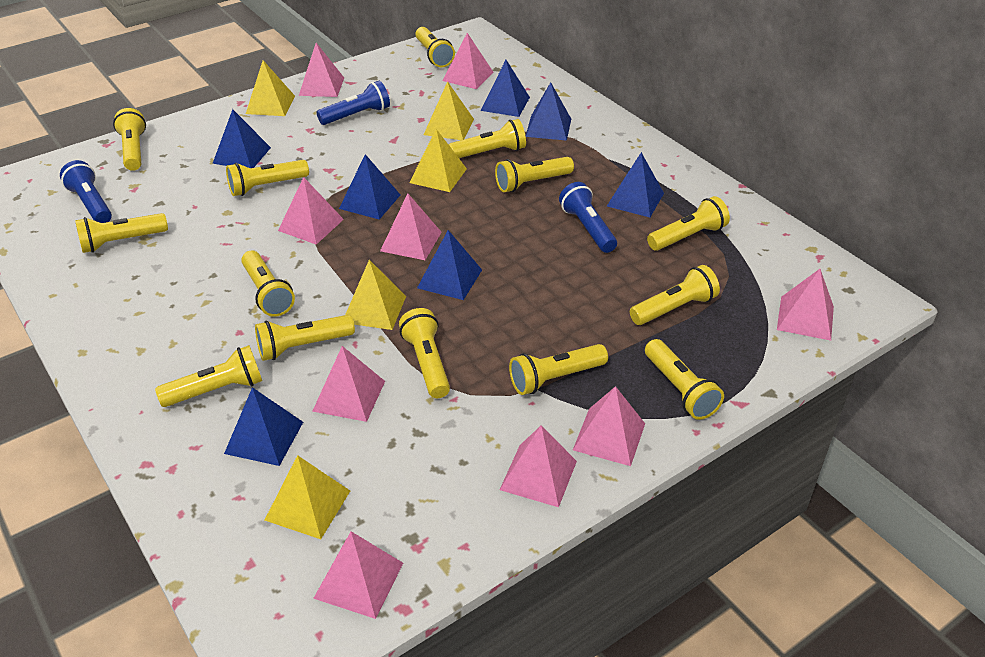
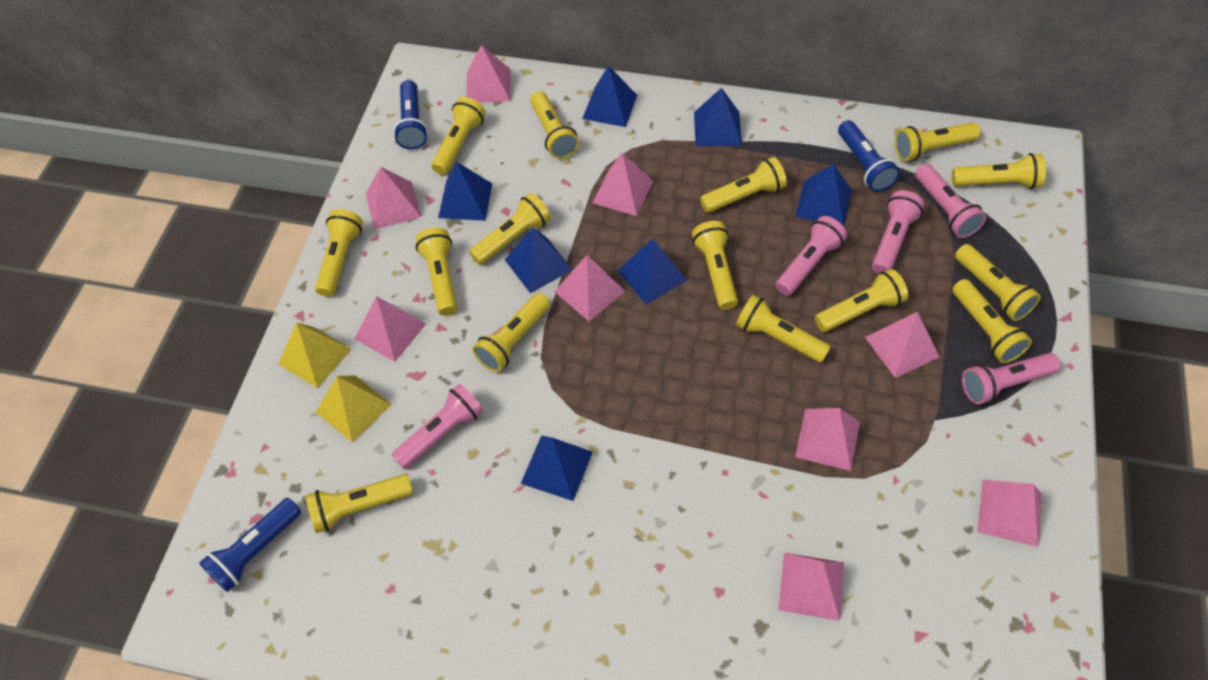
pink flashlight: none = 0 -> [392,384,484,469] [775,216,847,296] [872,190,924,274] [915,164,986,238] [962,353,1061,405] = 5
yellow flashlight: [75,213,168,253] [113,108,146,171] [155,345,262,407] [226,160,309,196] [241,251,295,317] [255,315,355,361] [399,308,450,398] [415,27,455,67] [449,119,526,158] [495,157,574,192] [509,344,608,395] [630,265,720,325] [645,339,724,420] [647,196,730,251] = 14 -> [306,474,413,533] [315,209,363,297] [415,228,457,316] [431,97,486,175] [469,193,551,265] [473,293,550,372] [530,91,579,159] [692,221,738,310] [700,157,787,213] [736,295,831,363] [815,269,908,332] [894,123,980,161] [952,153,1046,189] [952,279,1032,363] [955,244,1041,321] = 15
yellow pyramid: [246,60,295,116] [265,455,350,539] [345,260,406,330] [409,129,467,192] [424,81,474,140] = 5 -> [278,323,352,388] [316,375,391,443] = 2

